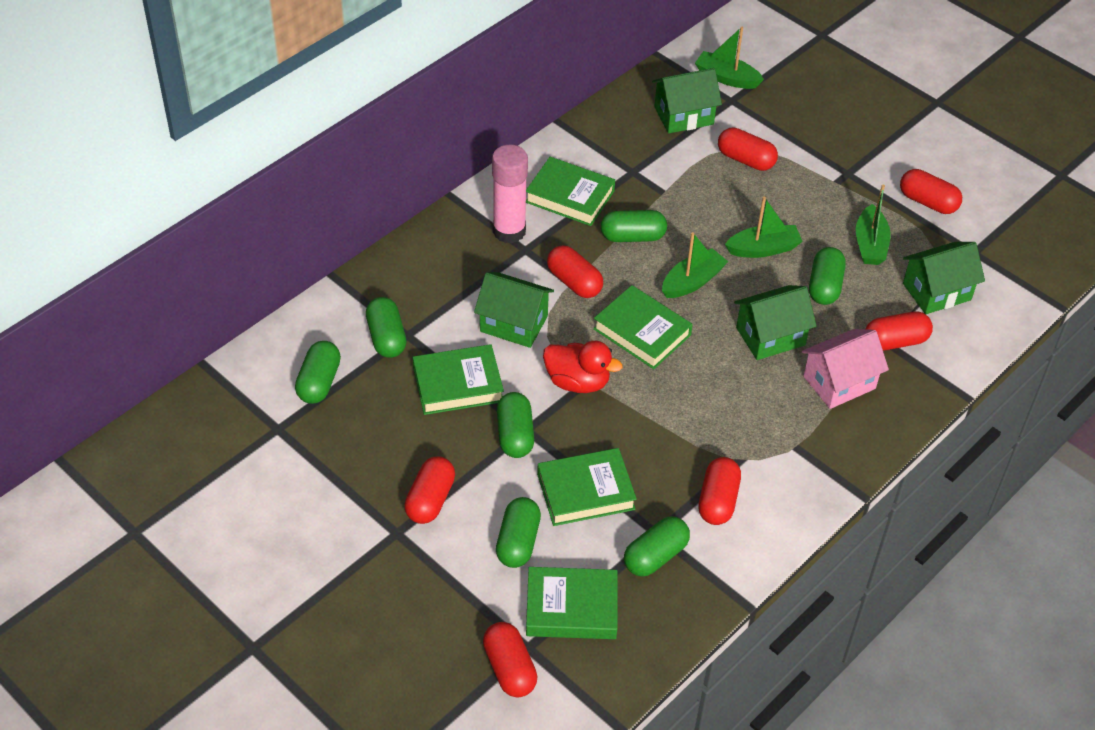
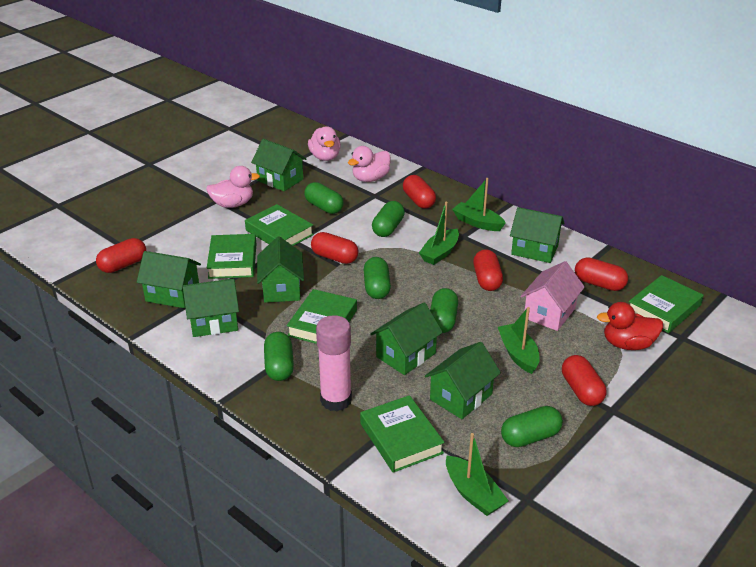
green capsule: [295,341,341,404] [366,297,406,358] [496,497,541,568] [497,392,534,458] [601,210,667,242] [624,516,690,577] [809,247,846,305] = 7 -> [264,332,294,381] [304,182,344,214] [364,257,391,299] [372,201,405,237] [430,288,458,333] [501,406,563,447] = 6
green house: [474,272,554,348] [652,68,722,133] [734,285,817,360] [903,242,985,314] = 4 -> [137,251,201,308] [183,278,239,337] [251,139,307,191] [257,236,304,303] [371,303,443,375] [425,342,501,419] [510,207,565,263] = 7
pink duck: none = 0 -> [206,166,260,208] [308,126,341,161] [348,146,391,182] = 3
red capsule: [404,456,455,524] [483,622,537,697] [547,245,603,298] [698,457,741,525] [718,127,778,171] [865,312,933,351] [900,169,962,214] = 7 -> [96,238,146,273] [311,232,358,264] [403,175,436,209] [473,249,503,291] [562,355,606,406] [575,257,628,291] = 6

